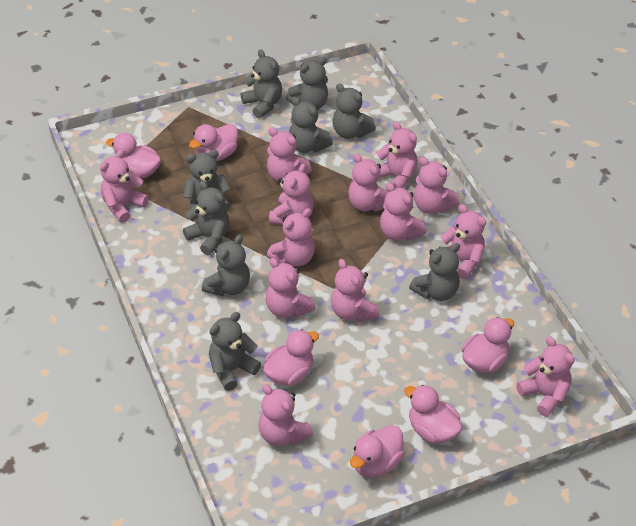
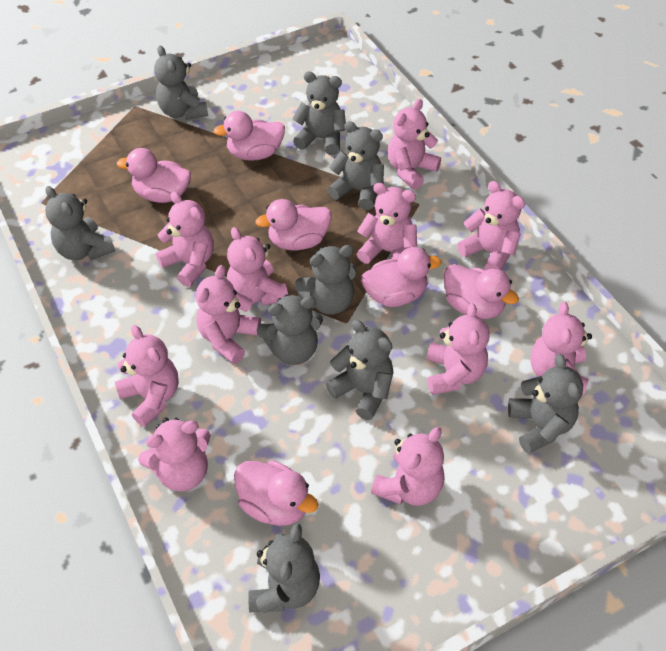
pink teddy bear: [100,149,149,223] [259,384,313,446] [266,258,315,318] [267,127,312,182] [267,208,315,267] [269,163,313,225] [331,259,380,322] [348,154,388,212] [376,121,418,188] [380,182,427,241] [414,157,459,214] [440,204,486,279] [516,336,575,417] = 13 -> [115,325,179,427] [138,418,211,491] [156,192,214,287] [196,265,261,364] [227,227,288,306] [357,183,417,264] [371,427,445,506] [388,99,441,190] [427,303,490,395] [457,181,525,270] [530,302,592,396] = 11

